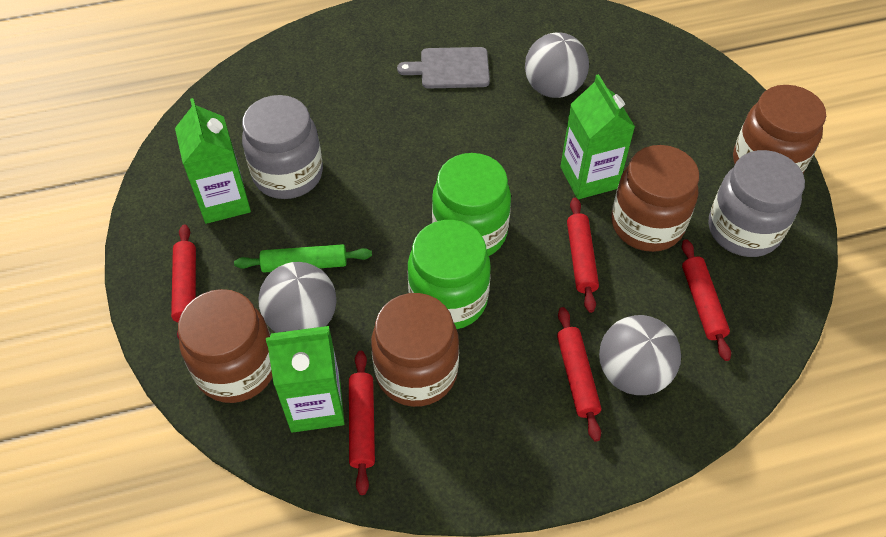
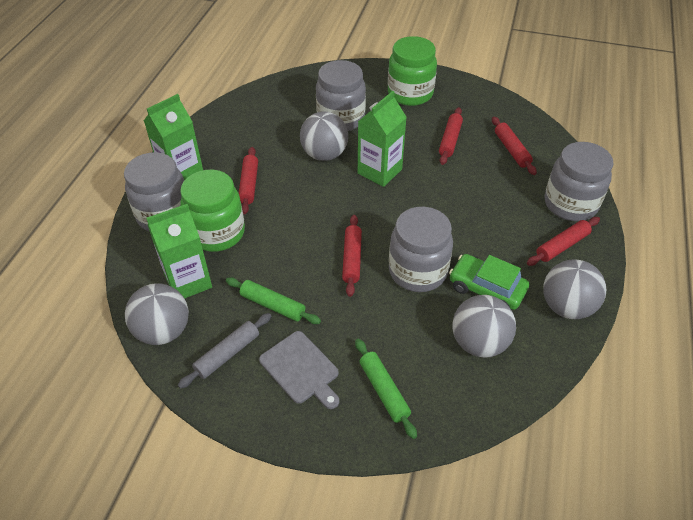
brown jar: [178,289,272,403] [371,293,459,407] [611,145,699,252] [733,85,826,173] = 4 -> none = 0
green car: none = 0 -> [449,254,529,310] = 1
green rolling pin: [234,244,372,273] = 1 -> [226,277,321,324] [355,339,417,439] = 2
grey ball: [258,262,337,333] [525,32,589,98] [599,315,681,395] = 3 -> [125,283,189,345] [300,111,348,161] [452,295,516,358] [543,259,606,319] = 4
grey jar: [242,95,323,199] [709,150,805,257] = 2 -> [124,152,184,232] [316,60,366,131] [389,207,453,292] [545,142,614,221] = 4
grey rolling pin: none = 0 -> [178,313,271,389] = 1

